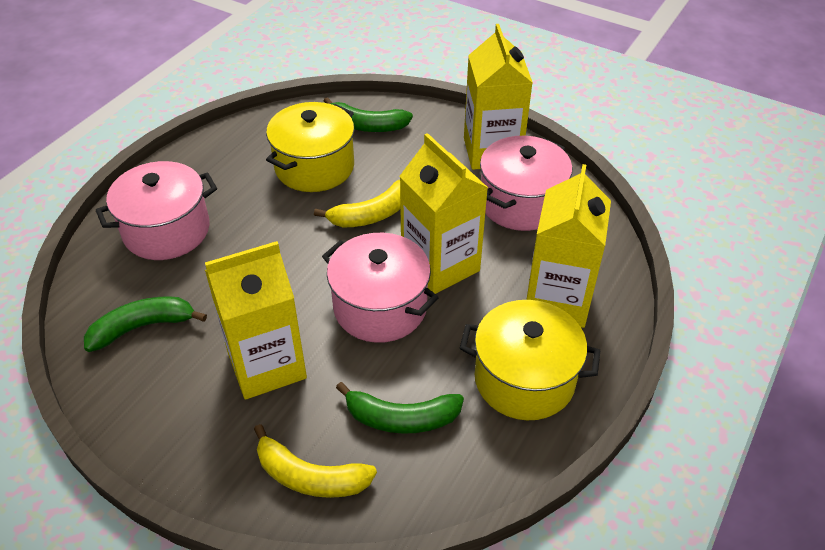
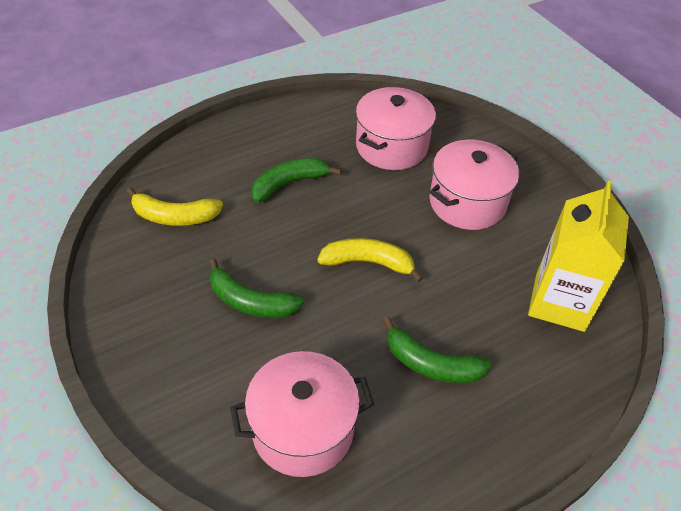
yellow carton: [205,241,307,400] [400,133,488,294] [464,24,533,170] [526,164,611,328] = 4 -> [528,180,629,332] = 1
yellow pot: [266,102,354,192] [460,300,600,420] = 2 -> none = 0

